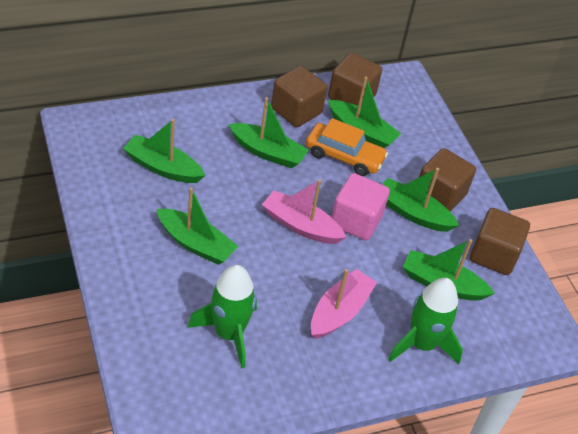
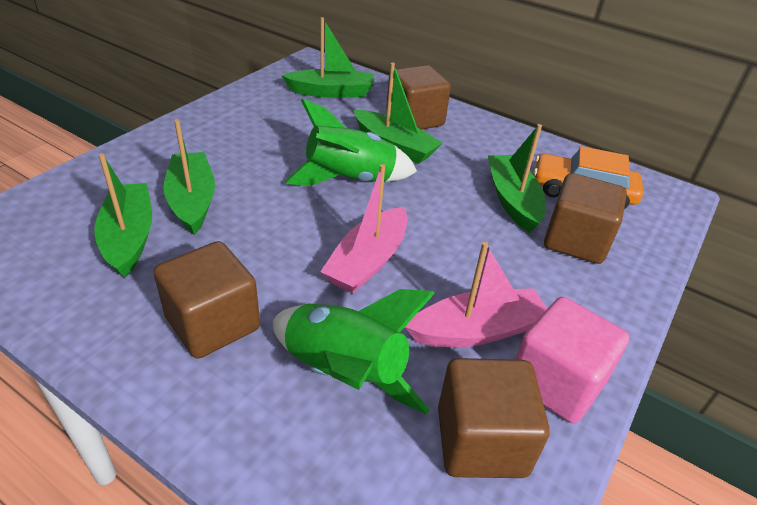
green boat: [123,119,205,183] [156,187,239,265] [229,97,309,169] [328,77,401,148] [382,168,459,232] [403,239,495,301] = 6 -> [95,154,152,278] [164,119,215,235] [281,17,374,98] [354,62,442,164] [488,124,546,233] = 5

